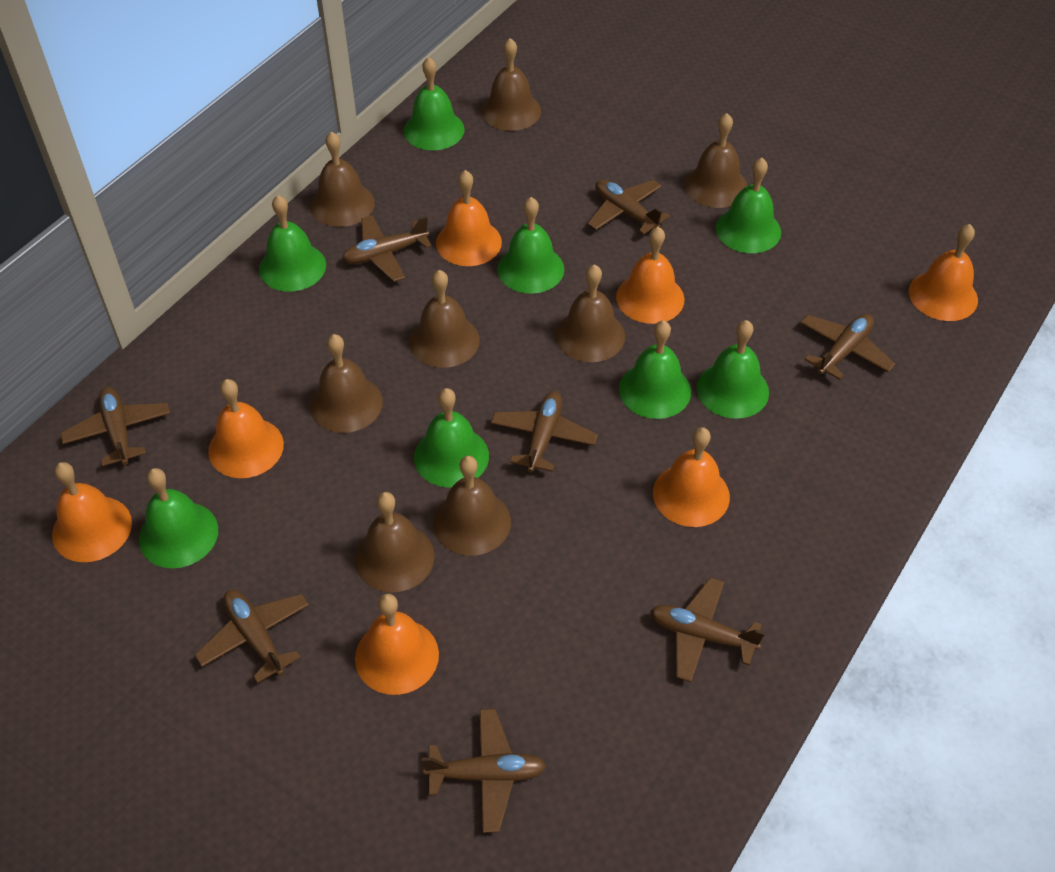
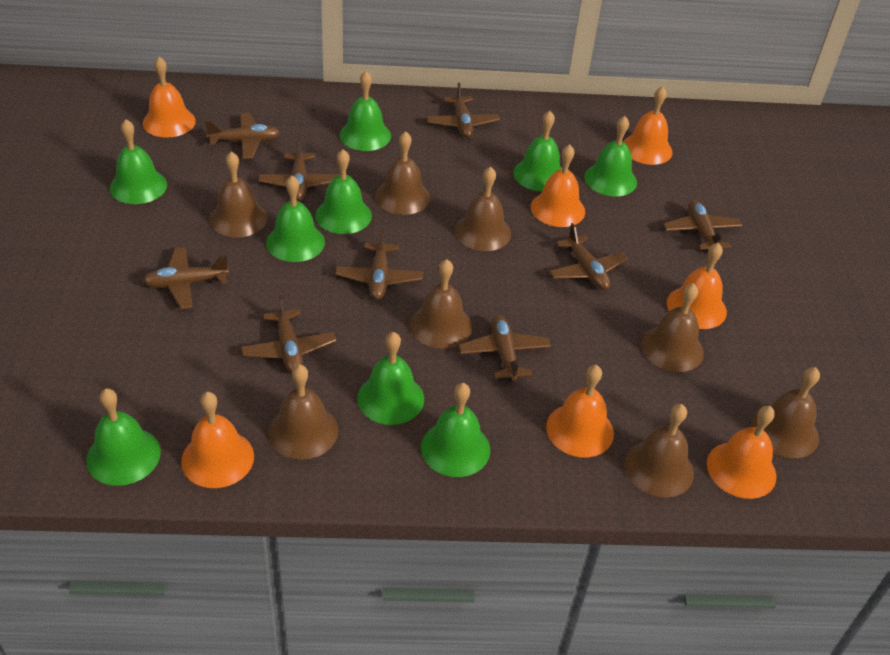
brown plane: [60,387,170,466] [195,589,309,683] [342,215,432,282] [422,709,546,833] [491,391,598,472] [588,180,670,235] [650,577,765,682] [800,314,895,380] = 8 -> [143,247,229,309] [205,113,280,159] [241,295,336,373] [259,138,339,201] [335,228,423,300] [427,83,500,138] [459,315,551,382] [549,223,628,290] [663,200,743,250] = 9
green bell: [139,468,218,568] [259,195,326,292] [404,57,465,150] [414,388,489,487] [497,197,564,294] [619,320,691,419] [697,320,769,419] [716,158,781,253] = 8 -> [86,388,161,486] [110,119,167,204] [266,176,325,262] [315,149,372,234] [339,71,391,151] [357,332,424,425] [421,383,490,477] [513,111,562,191] [584,116,637,196] = 9

